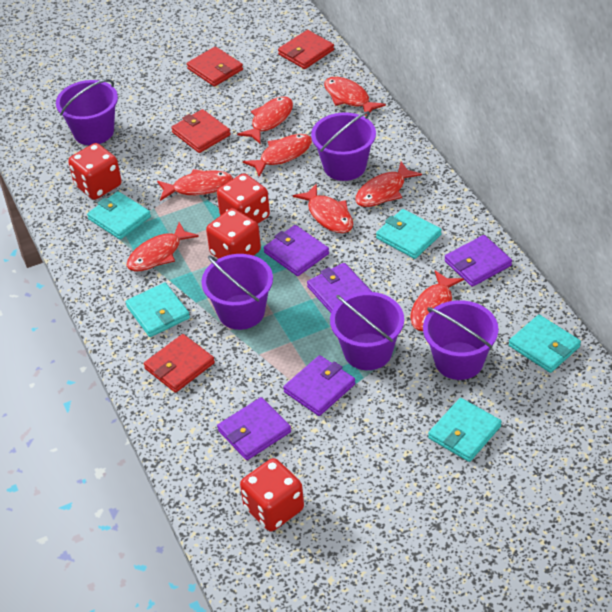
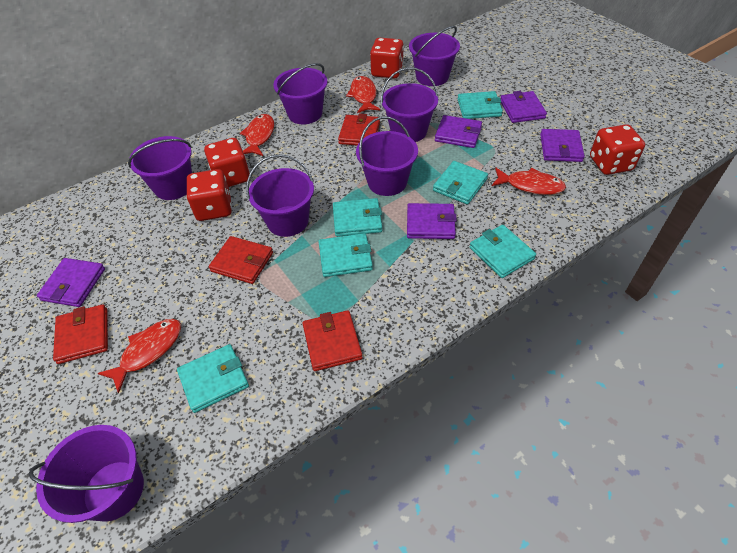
purple bucket: [56,79,118,145] [202,254,273,330] [311,111,376,181] [330,292,404,370] [423,300,498,380] = 5 -> [28,425,144,523] [128,136,192,200] [246,154,314,237] [273,63,328,124] [356,117,418,196] [381,67,438,142] [409,26,460,86] = 7
red fish: [126,222,199,271] [157,169,233,201] [237,96,293,143] [243,134,312,177] [293,184,353,233] [324,77,386,116] [355,161,422,207] [410,270,464,331] = 8 -> [97,319,181,393] [240,114,274,156] [346,76,380,113] [492,168,566,195] = 4
turquoise wallet: [87,191,151,240] [126,282,190,337] [376,209,442,259] [428,398,502,462] [509,315,581,373] = 5 -> [177,344,249,413] [318,233,373,277] [333,198,382,237] [433,161,488,204] [458,91,503,119] [470,225,536,278] = 6

